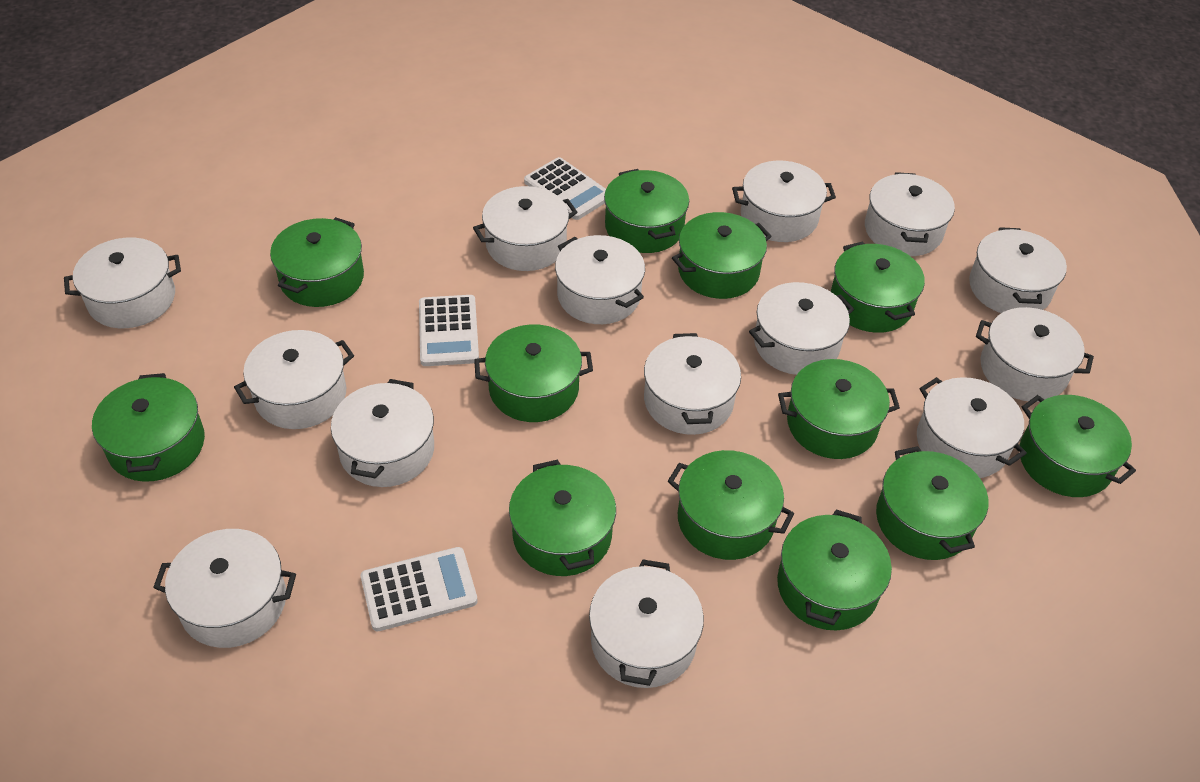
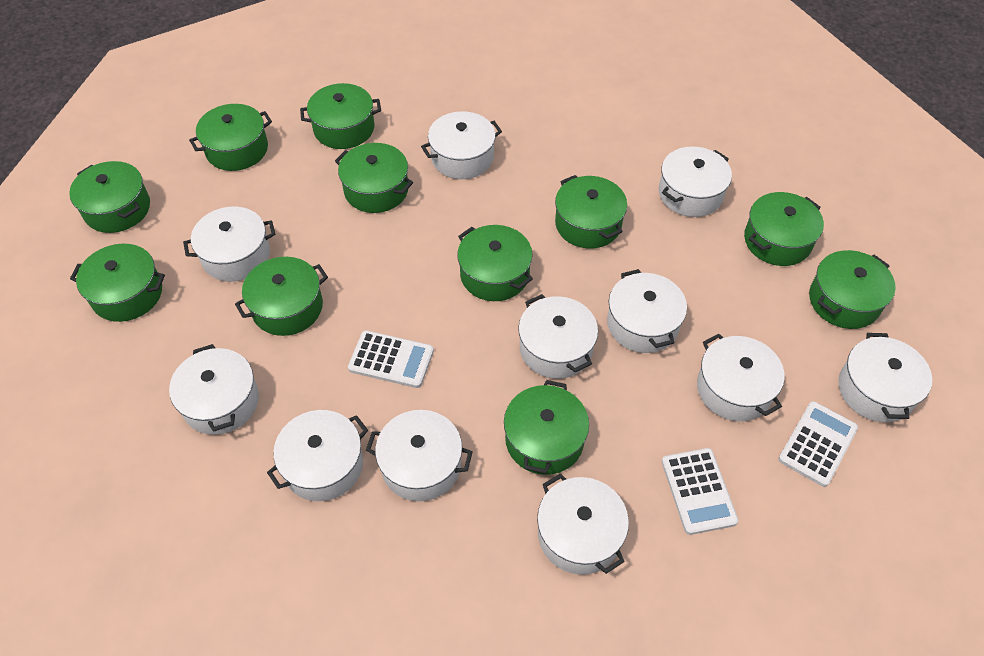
green pot: [92,373,205,482] [270,217,364,307] [474,324,593,422] [509,460,616,576] [604,169,689,253] [668,450,794,560] [672,212,772,299] [777,510,892,630] [778,359,900,459] [831,242,925,333] [876,446,988,560] [1019,395,1136,497] = 12 -> [69,161,150,233] [70,244,165,322] [189,104,272,171] [235,257,328,336] [300,83,381,149] [335,143,413,213] [457,225,533,301] [504,380,589,475] [555,175,627,249] [744,192,824,266] [809,250,896,329] = 11
white pot: [64,238,181,328] [153,529,296,648] [234,330,354,429] [331,379,434,487] [473,186,578,271] [555,235,645,324] [589,559,704,688] [644,333,741,435] [732,160,836,242] [749,282,854,375] [865,172,955,256] [917,377,1027,478] [969,227,1067,313] [976,307,1094,402] = 14 -> [169,344,259,435] [183,207,275,282] [267,410,368,501] [366,410,473,501] [421,111,502,179] [518,294,598,379] [537,473,629,575] [607,269,687,353] [659,146,732,217] [697,334,785,421] [838,333,932,422] = 11

